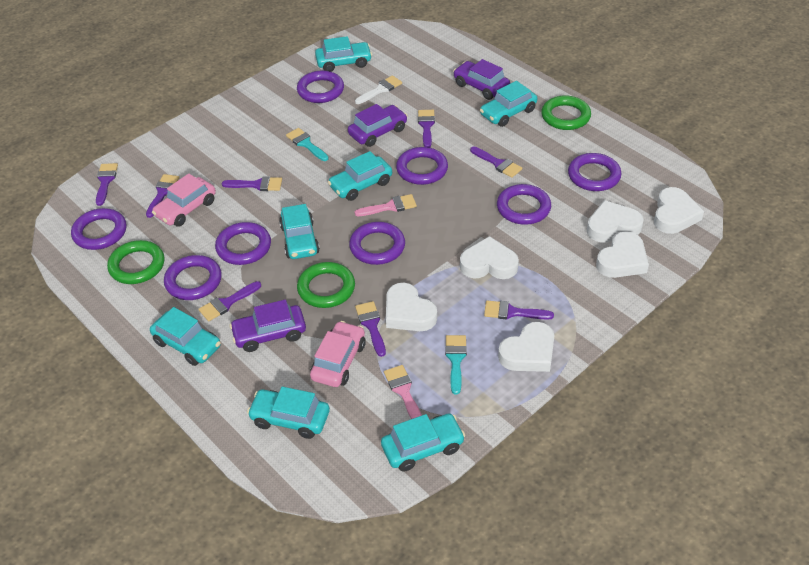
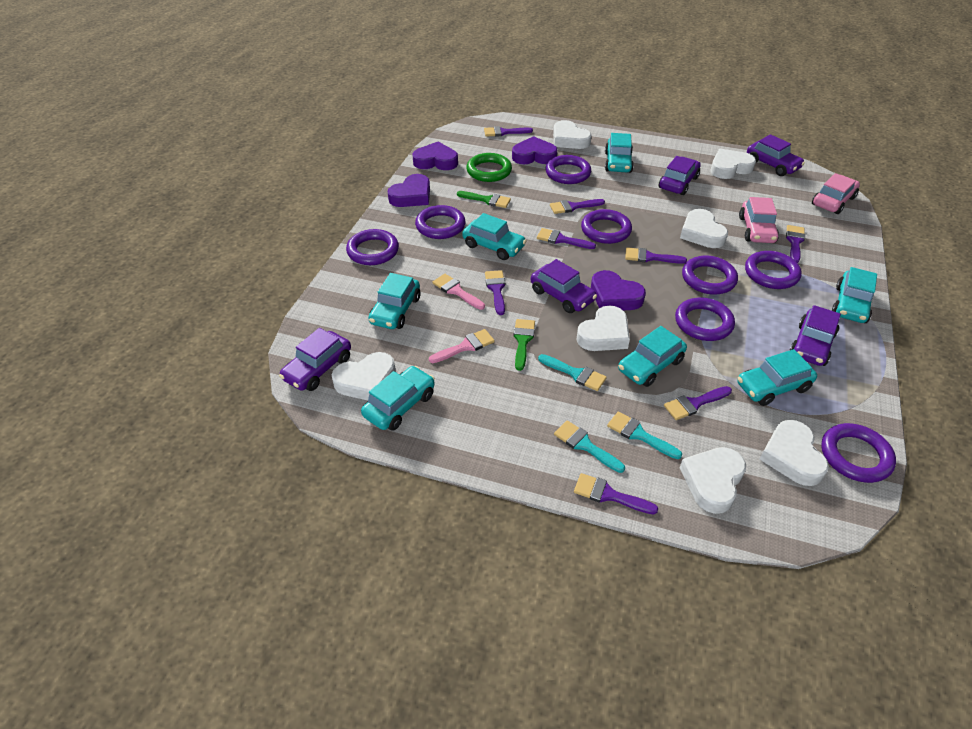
green brush: none = 0 -> [457,191,511,208] [513,319,535,371] = 2
green ring: [107,240,164,284] [297,262,355,308] [541,95,591,130] = 3 -> [466,153,512,182] = 1
purple car: [230,300,306,352] [348,104,408,147] [453,59,510,100] = 3 -> [279,328,351,391] [531,259,597,313] [659,156,701,195] [747,134,805,176] [790,305,841,366] = 5
purple heart: none = 0 -> [388,174,430,207] [412,142,458,170] [512,136,557,164] [591,270,646,310] = 4
turquoise brush: [286,128,329,161] [445,335,467,395] = 2 -> [538,354,607,391] [554,420,625,473] [607,411,682,459] = 3
white brush: [355,75,402,104] = 1 -> none = 0
white heart: [386,282,437,331] [460,236,519,279] [498,322,554,372] [587,200,644,242] [596,231,649,278] [654,187,704,234] = 6 -> [332,352,396,400] [553,120,592,149] [576,305,630,351] [680,209,728,248] [680,447,746,514] [711,149,756,179] [760,420,829,486] = 7

